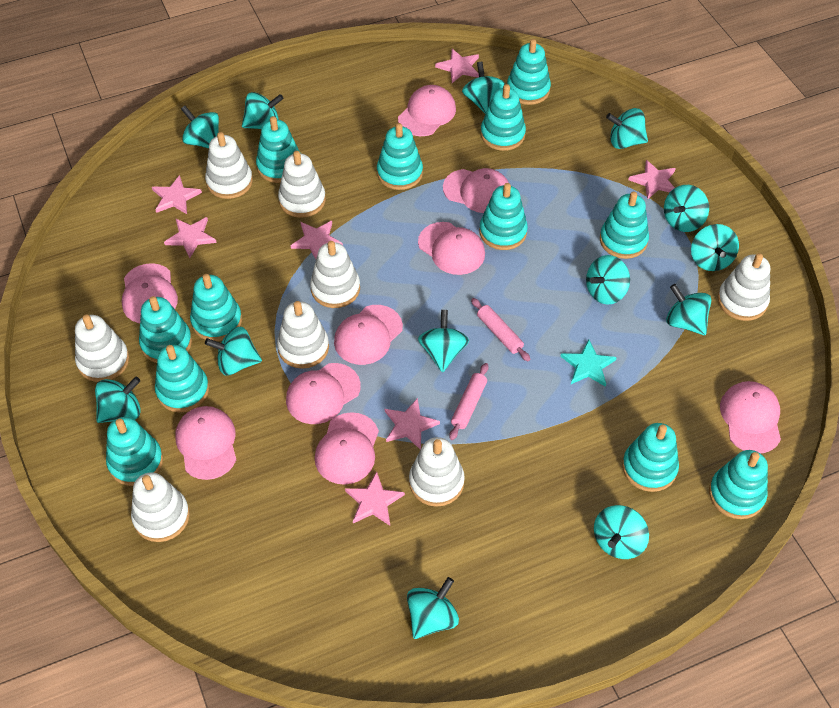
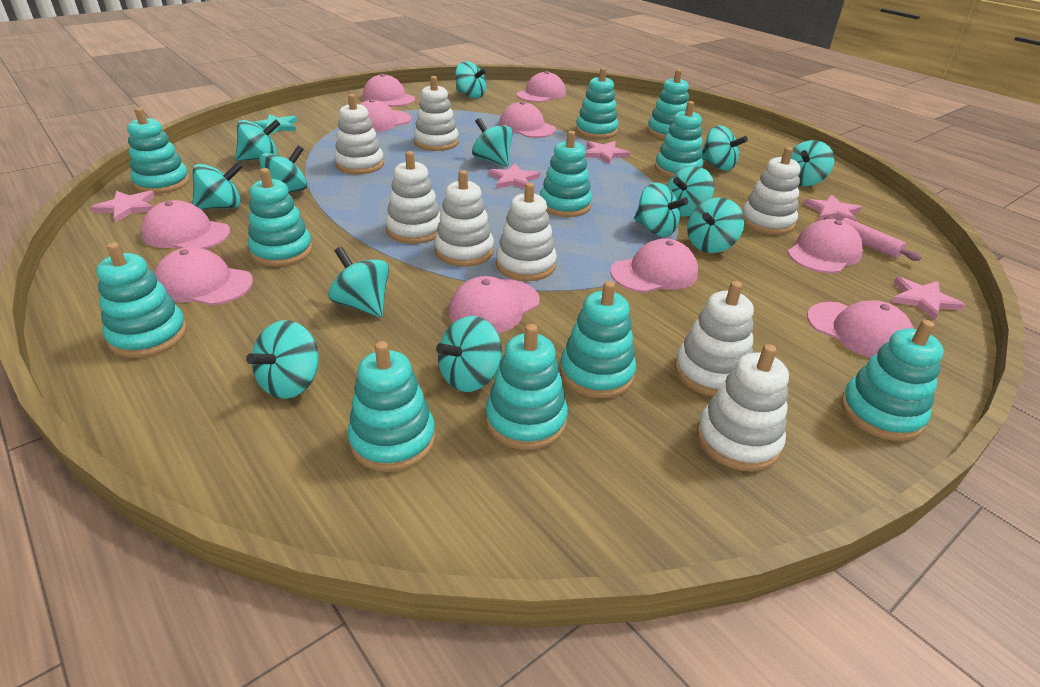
pink cap: [122,263,178,323] [175,406,236,480] [286,363,361,424] [315,412,379,485] [334,305,403,365] [398,85,456,136] [418,222,485,275] [443,168,509,213] [720,381,781,453] = 9 -> [141,200,230,249] [154,247,253,305] [360,99,412,132] [363,74,415,107] [449,276,540,333] [499,101,556,138] [516,71,566,102] [610,239,698,293] [788,219,863,273] [807,300,914,358] = 10
pink rolling pin: [449,363,488,440] [471,298,530,361] = 2 -> [824,216,922,261] = 1
pink star: [152,175,202,214] [164,217,217,258] [291,221,343,259] [345,472,405,526] [385,398,440,450] [435,49,479,83] [628,160,676,200] = 7 -> [91,191,155,222] [488,164,540,189] [584,141,630,164] [804,194,862,221] [892,277,965,320] = 5
turquoise stacking toy: [106,417,163,486] [139,296,192,363] [155,345,209,412] [190,274,242,341] [256,116,300,183] [377,123,423,190] [479,183,528,250] [480,84,526,151] [507,39,551,105] [600,191,649,259] [622,423,679,492] [709,450,768,519] = 12 -> [96,242,187,358] [127,107,190,194] [248,168,313,267] [348,341,435,472] [486,324,568,450] [540,131,592,217] [560,281,636,398] [576,68,618,139] [647,69,689,139] [655,101,703,177] [841,320,944,441] = 11

